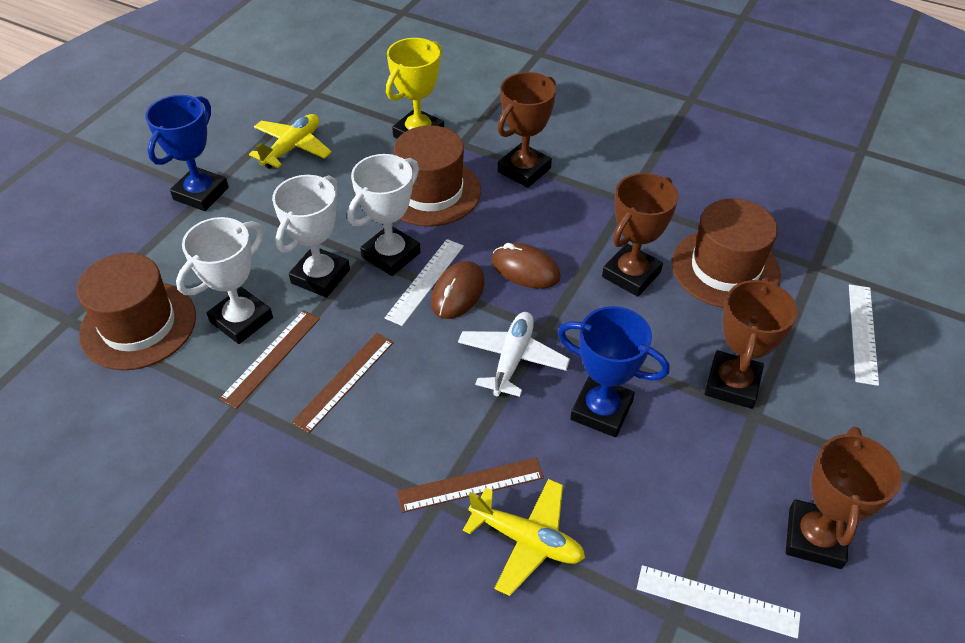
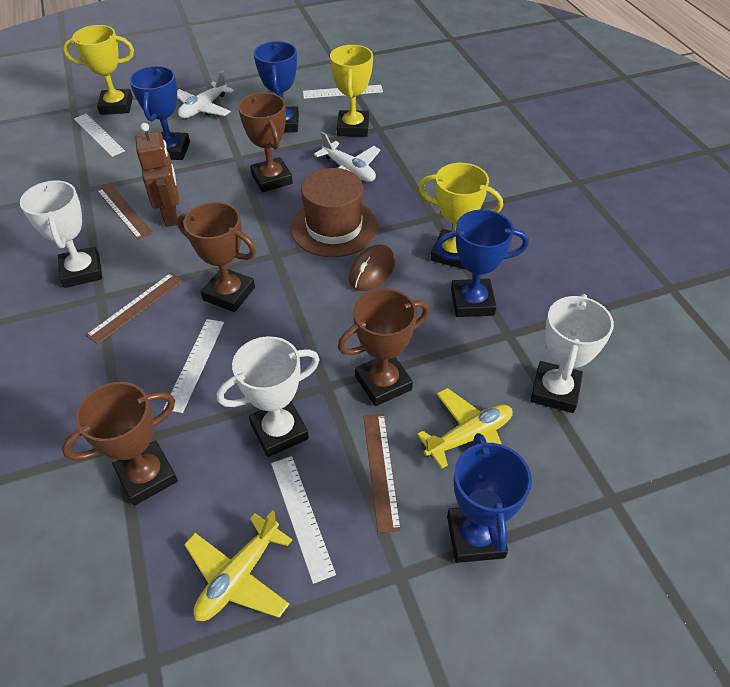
blue trophy: [145,95,229,211] [558,306,670,437] = 2 -> [129,66,190,160] [254,41,299,133] [435,209,529,317] [447,433,532,563] = 4
brown hat: [77,253,196,370] [394,125,481,226] [672,198,781,308] = 3 -> [290,168,378,257] = 1
brown mouse: [431,261,485,319] [492,243,561,289] = 2 -> [348,245,395,291] = 1
brown robot: none = 0 -> [135,123,179,227] = 1
white plane: [458,312,570,397] = 1 -> [177,71,234,119] [314,132,381,182] = 2
white ruler: [385,239,464,326] [637,565,801,639] [849,284,879,386] = 3 -> [74,114,125,157] [164,319,224,413] [271,456,336,584] [303,85,383,99] = 4
yellow trophy: [386,38,444,139] = 1 -> [63,25,134,115] [330,45,373,137] [418,163,503,269] = 3

